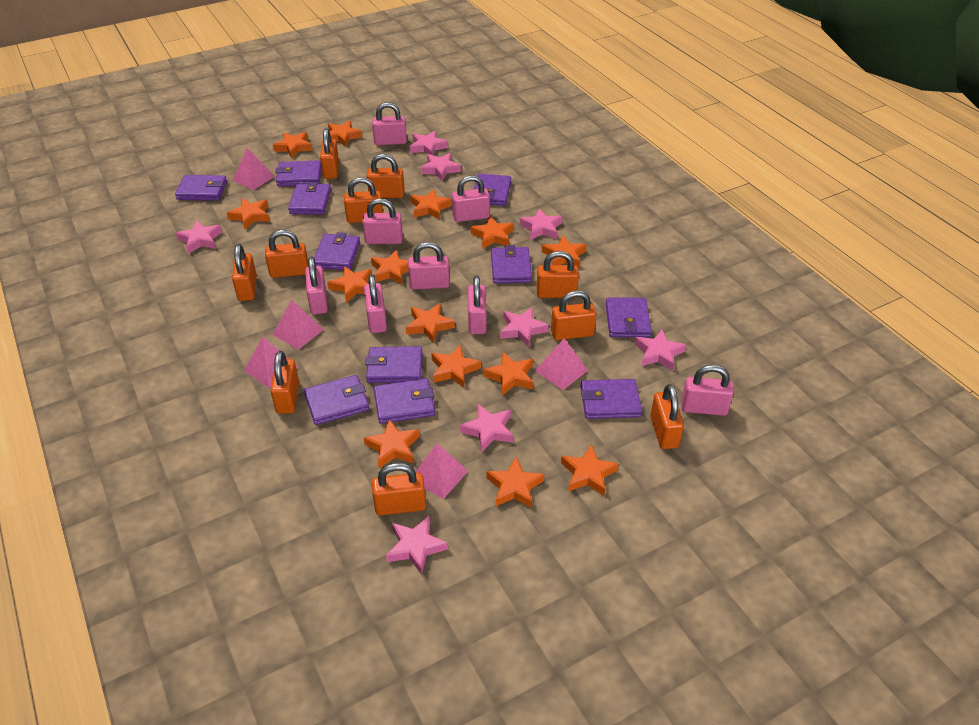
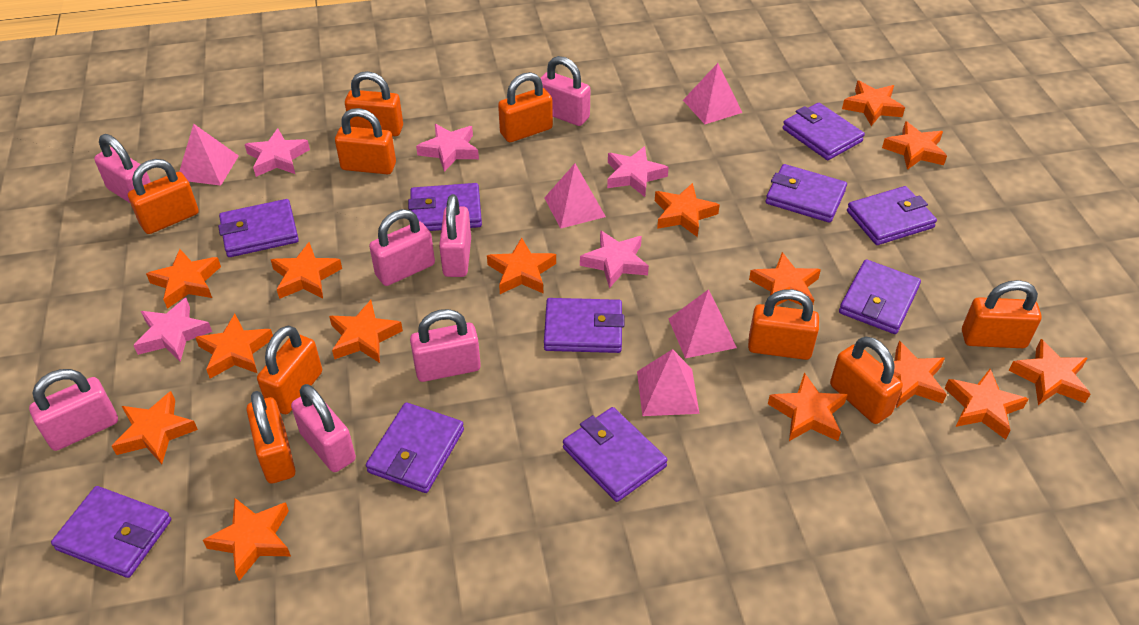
orange padlock: [232,244,257,301] [265,230,308,278] [270,351,299,414] [320,128,339,179] [344,177,383,223] [367,154,405,198] [372,463,426,516] [537,251,579,298] [551,290,596,340] [650,384,684,449] = 10 -> [128,159,199,234] [247,391,296,484] [257,325,322,414] [335,108,396,174] [345,71,403,136] [498,72,553,142] [748,289,819,360] [830,336,903,424] [962,280,1042,348] = 9
orange star: [226,198,270,229] [273,132,313,158] [327,266,372,303] [328,120,362,147] [364,419,420,468] [371,250,409,285] [406,303,455,343] [410,189,452,220] [431,345,481,388] [471,216,514,249] [484,352,533,396] [486,457,544,508] [542,235,587,268] [561,444,619,496] = 14 -> [112,391,198,464] [146,249,221,309] [195,314,273,379] [203,498,291,581] [271,242,342,299] [329,300,403,363] [487,238,556,294] [655,183,720,237] [749,252,821,306] [768,373,848,441] [842,81,905,126] [881,341,947,408] [882,121,947,170] [945,369,1028,440] [1009,339,1090,405] = 15
pink padlock: [305,257,328,315] [362,198,403,244] [364,274,387,333] [372,102,407,145] [408,242,450,290] [452,175,490,222] [468,275,486,334] [681,365,734,416] = 8 -> [29,369,118,451] [94,134,151,204] [291,384,356,472] [369,209,435,286] [410,309,481,382] [439,194,471,277] [540,56,590,126] = 7
pink star: [176,221,222,254] [386,516,448,575] [410,131,448,155] [421,153,461,181] [460,404,514,452] [500,307,549,347] [519,208,562,240] [634,329,686,371] = 8 -> [133,298,212,362] [245,128,310,177] [416,124,479,172] [580,230,649,288] [607,146,669,197] = 5
purple wallet: [175,175,227,201] [275,160,321,186] [288,181,331,215] [304,375,369,425] [314,232,360,270] [365,346,423,383] [374,378,435,424] [474,174,511,206] [491,245,532,283] [580,379,642,419] [605,297,652,337] = 11 -> [51,486,171,578] [218,199,299,257] [366,402,464,493] [408,183,482,231] [544,298,624,353] [563,407,668,502] [766,164,847,223] [783,103,865,160] [839,259,921,334] [847,186,937,245] = 10

